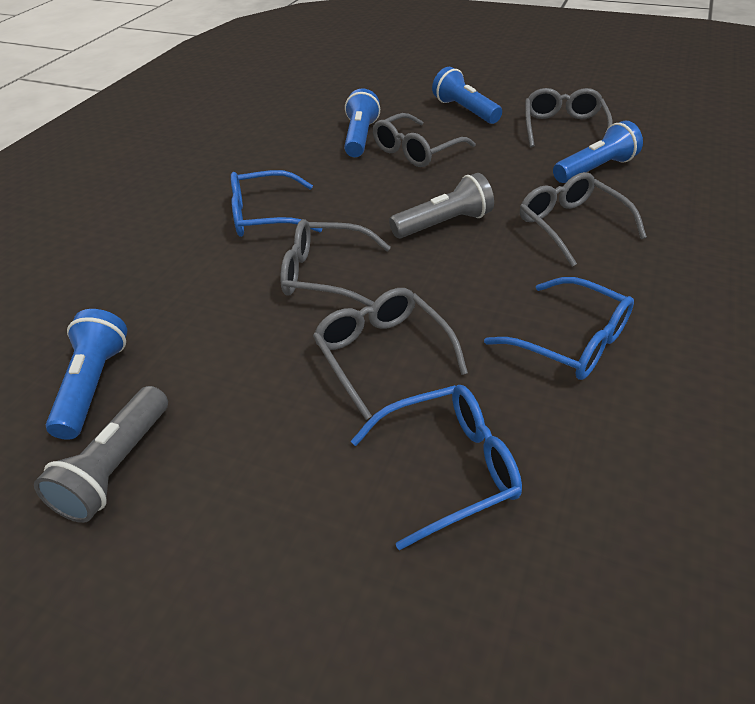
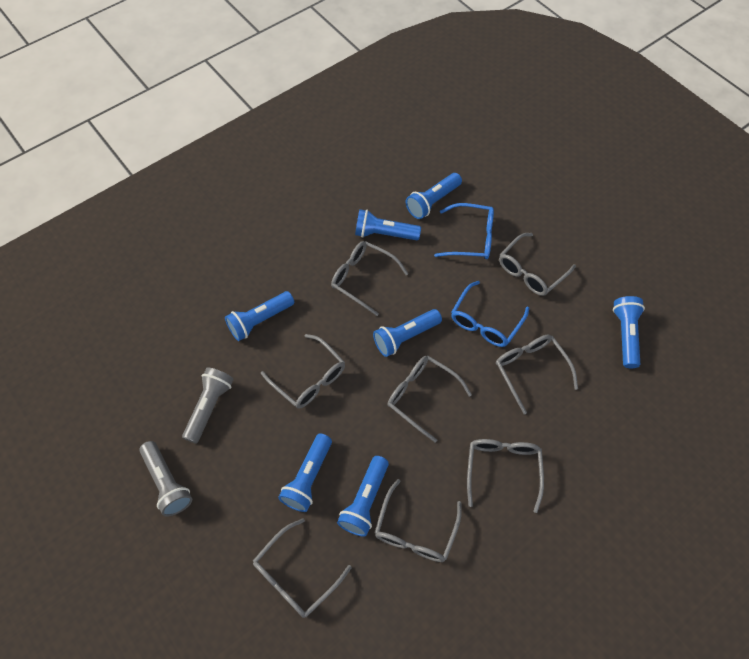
blue flashlight: [46,309,127,440] [344,88,380,157] [432,67,502,124] [553,121,643,183] = 4 -> [225,291,294,341] [278,433,332,512] [337,456,389,537] [355,209,421,240] [373,309,442,357] [406,173,462,219] [613,296,645,368] = 7
blue glasses: [231,170,322,237] [351,385,522,550] [484,277,634,380] = 3 -> [434,203,494,259] [451,281,529,347] = 2
grey glasses: [280,219,391,306] [313,288,468,420] [373,113,476,167] [520,172,647,267] [525,88,613,147] = 5 -> [253,518,352,618] [261,334,345,409] [331,241,408,316] [375,479,462,562] [388,356,472,442] [467,439,544,513] [496,335,578,414] [499,233,576,296] = 8

